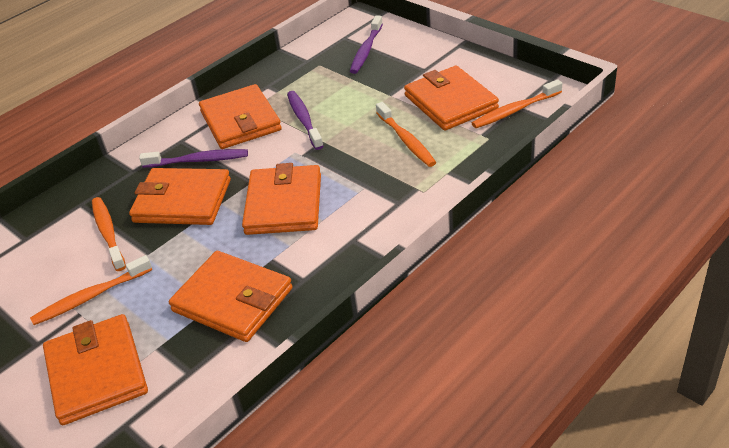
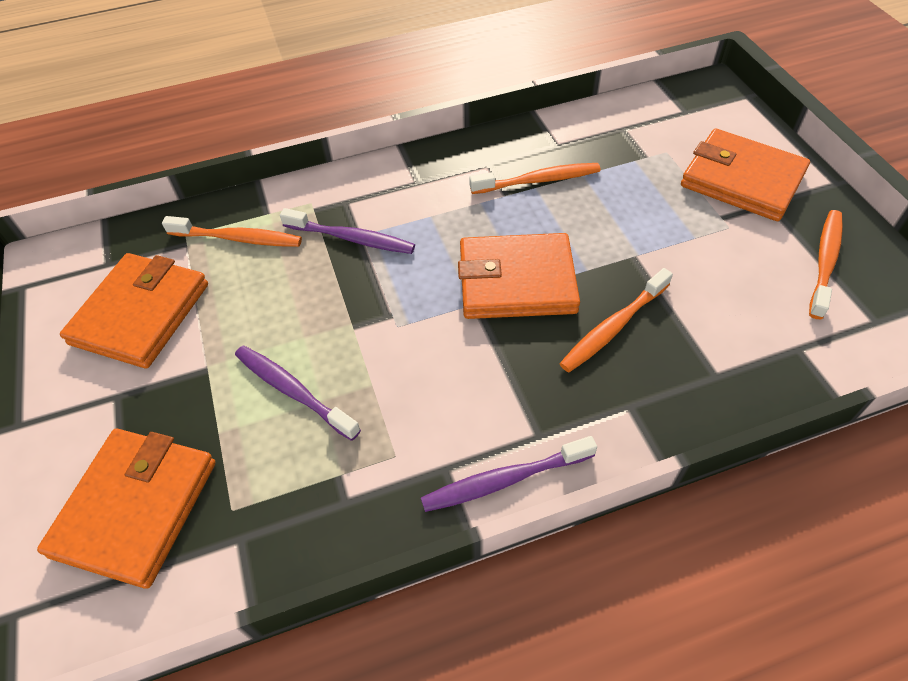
orange wallet: [43,314,148,425] [129,168,231,225] [169,251,293,342] [199,84,282,149] [242,163,321,235] [404,66,499,131] = 6 -> [37,429,216,588] [60,253,208,368] [458,233,580,319] [681,129,810,221] = 4

